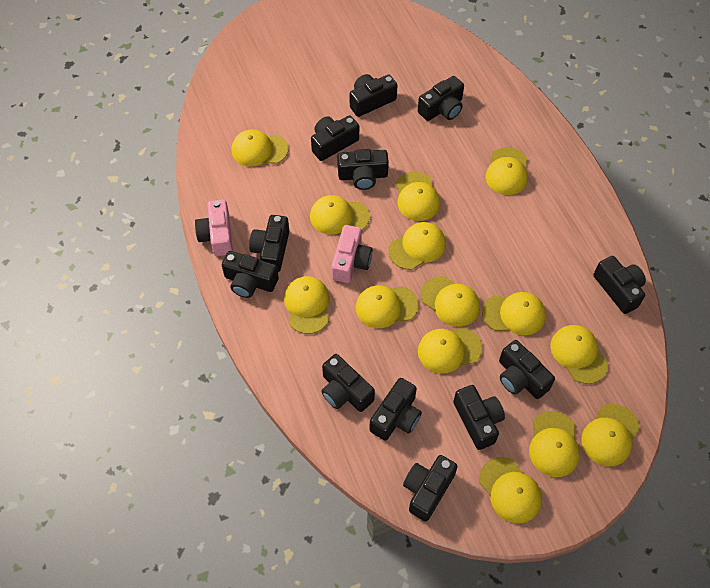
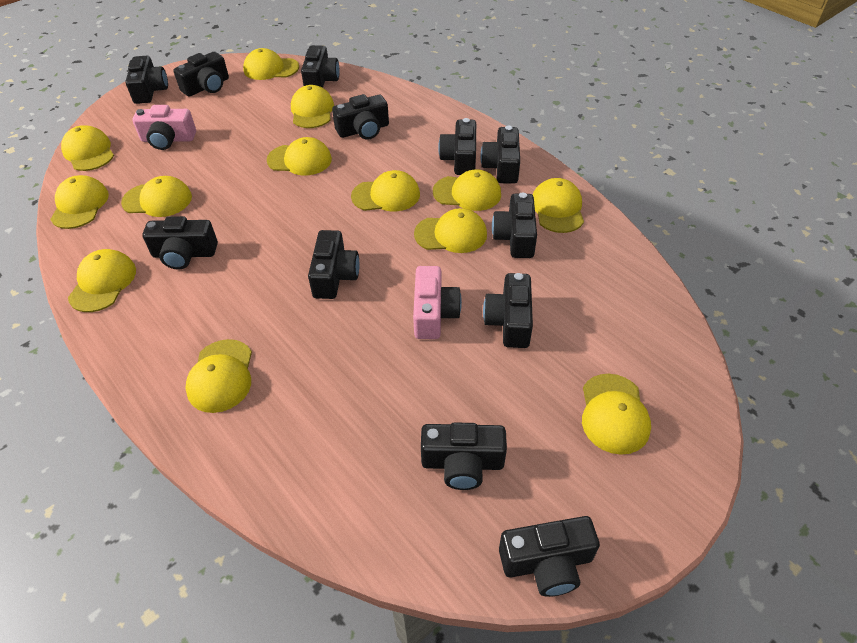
yellow cap: [232,129,289,167] [284,276,330,334] [310,195,370,235] [356,285,419,328] [388,222,446,270] [396,172,440,221] [418,328,482,374] [421,276,480,327] [479,457,542,523] [482,292,546,335] [486,147,528,195] [529,411,580,477] [550,325,608,384] [581,404,640,466] = 14 -> [50,175,109,229] [61,125,114,171] [68,249,136,312] [121,176,192,217] [185,339,252,413] [243,48,299,80] [266,137,332,175] [291,85,334,128] [351,170,420,211] [414,208,487,253] [433,170,501,211] [533,178,584,233] [582,374,651,455] = 13

